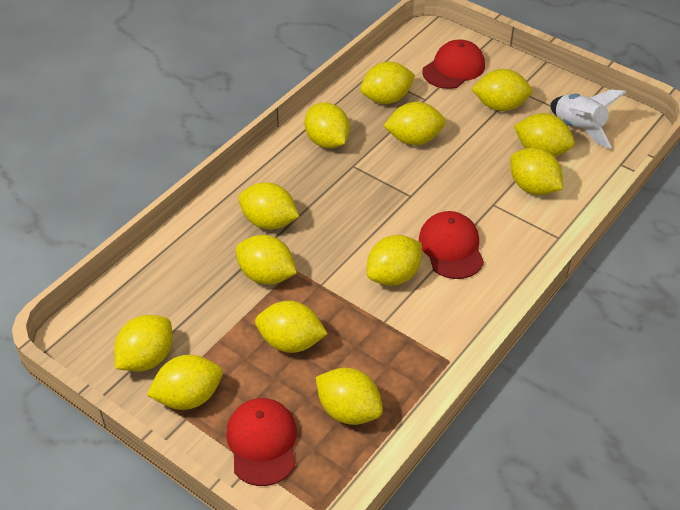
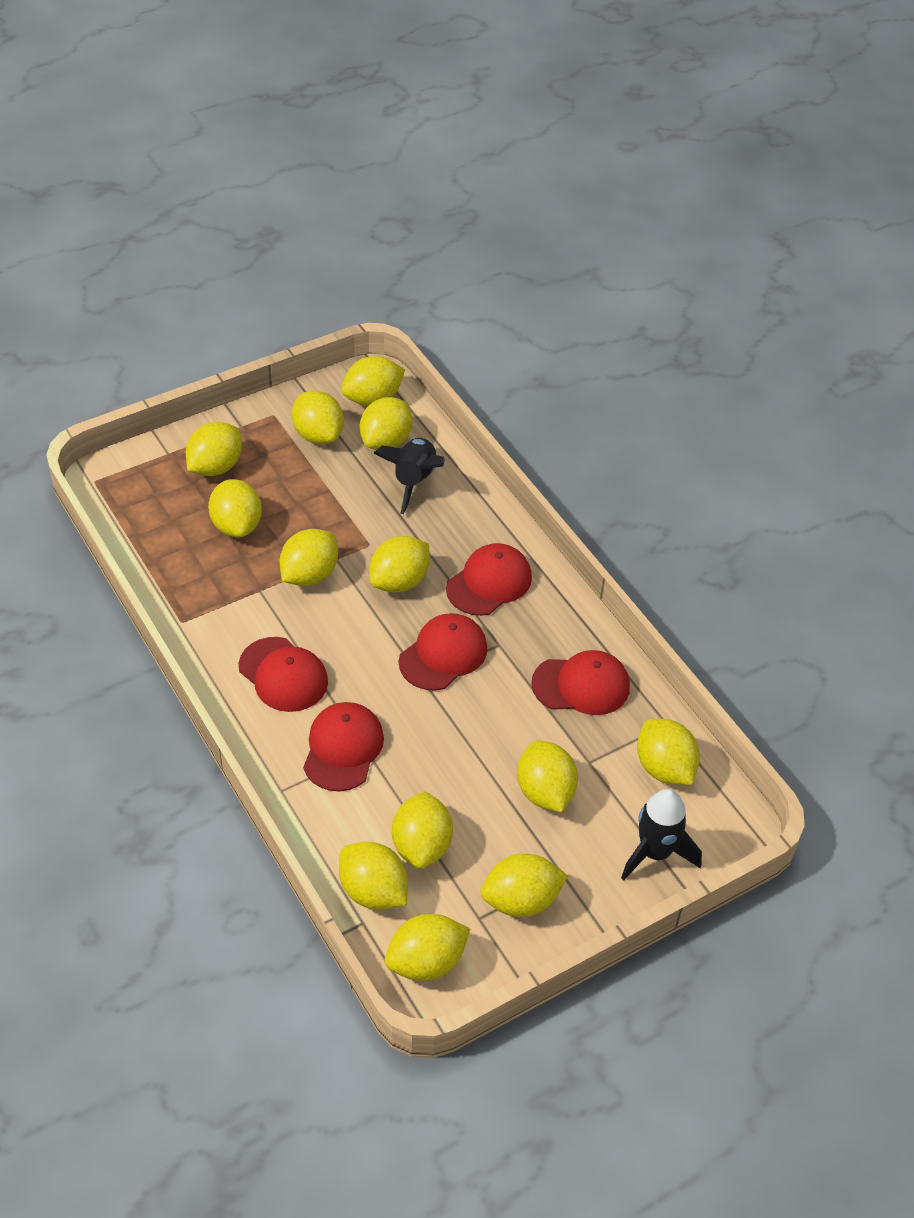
black rocket: none = 0 -> [373,438,445,514] [621,789,702,880] = 2
red cap: [226,398,297,486] [419,211,484,279] [422,40,485,89] = 3 -> [239,637,328,712] [303,702,384,791] [399,613,487,691] [446,543,532,616] [531,650,630,715] = 5
white rocket: [550,90,626,149] = 1 -> none = 0

